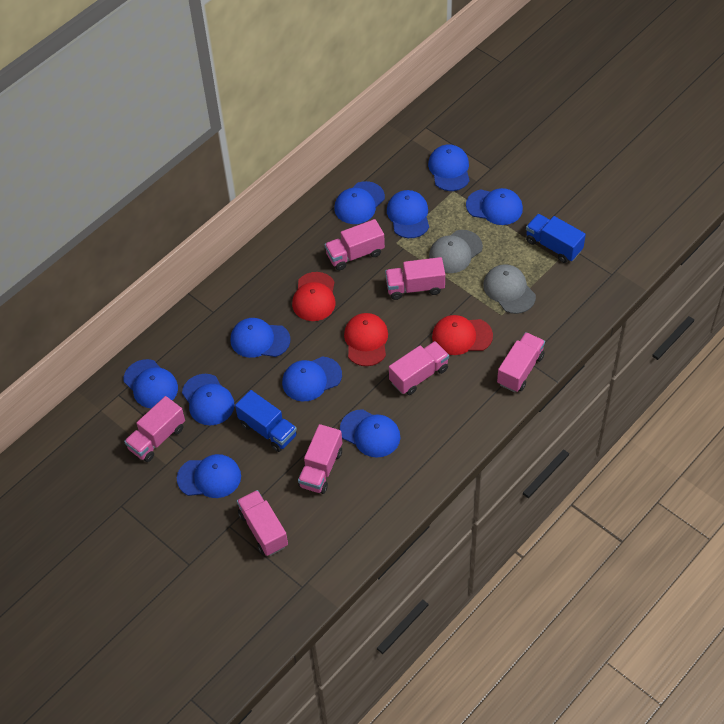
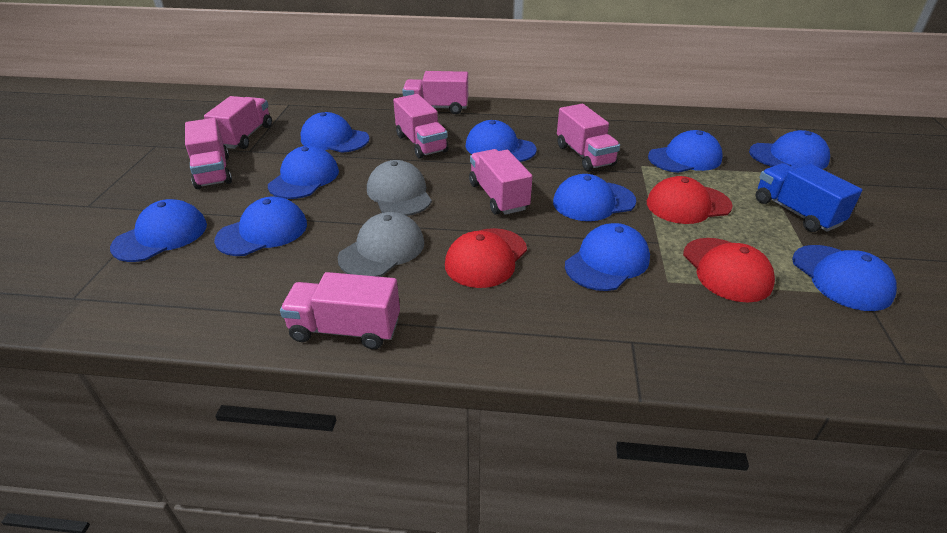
blue truck: [235,390,297,452] [526,214,586,263] = 2 -> [756,163,862,232] = 1

